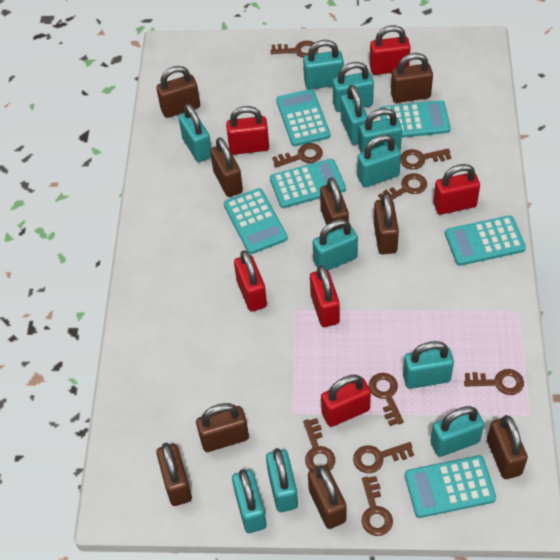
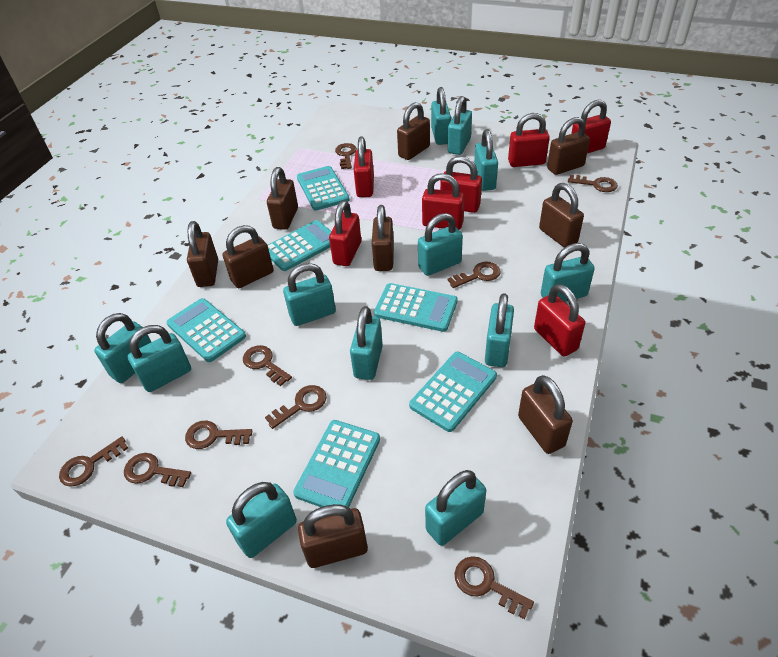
red padlock: [226,106,269,155] [234,250,267,312] [310,265,340,327] [321,375,371,427] [370,25,410,75] [433,164,480,215] = 6 -> [329,200,361,266] [354,136,374,197] [422,173,465,230] [440,156,482,213] [508,113,550,167] [534,284,585,356] [571,100,611,153] = 7
turquoise padlock: [178,103,211,162] [232,469,267,533] [266,448,298,512] [303,40,344,89] [313,219,358,270] [333,62,374,112] [341,85,368,145] [357,135,401,187] [359,108,402,152] [403,341,454,389] [430,406,484,457] = 11 -> [94,313,151,383] [127,325,191,392] [226,482,297,558] [283,263,336,326] [350,306,383,380] [418,213,463,276] [425,470,486,546] [431,87,451,145] [448,96,472,155] [474,129,498,191] [485,293,514,367] [541,243,595,302] = 12

